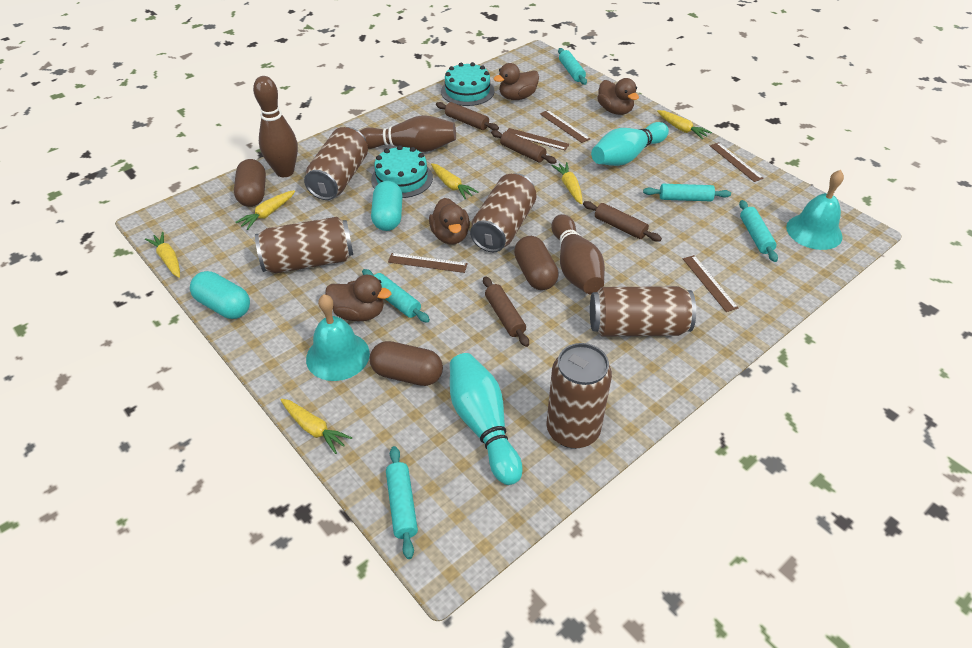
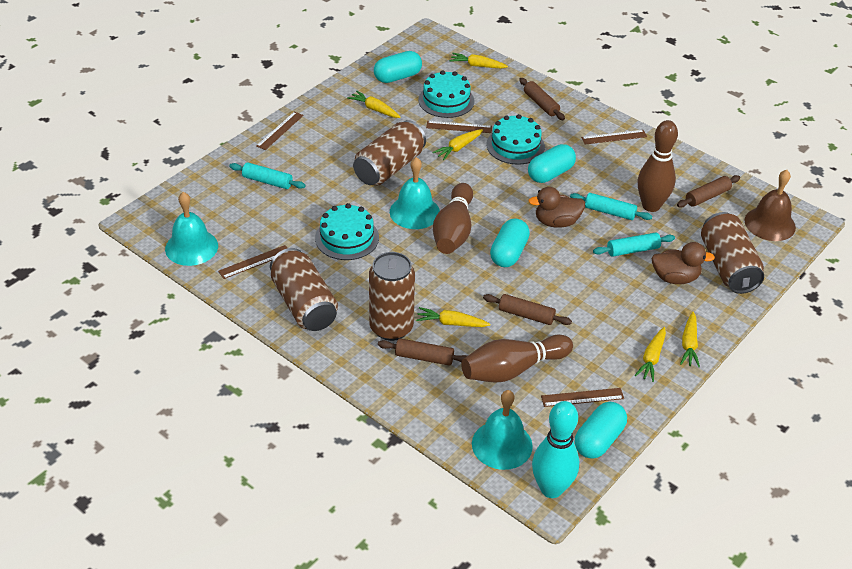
brown bell: none = 0 -> [745,170,796,241] = 1
brown can: [255,217,353,273] [304,127,368,200] [470,173,537,252] [546,343,612,449] [590,286,696,337] = 5 -> [270,248,338,331] [353,120,426,185] [369,252,415,341] [701,212,764,294] = 4
brown capsule: [234,159,266,207] [370,341,443,386] [514,236,559,290] = 3 -> none = 0
brown duck: [325,275,391,322] [429,198,470,245] [493,63,539,100] [597,78,639,115] = 4 -> [528,187,585,228] [652,242,715,284] = 2
turquoise bell: [306,294,370,381] [786,170,844,250] = 2 -> [165,192,218,266] [390,157,440,229] [472,390,533,470] = 3
turquoise bowling pin: [450,353,523,485] [591,122,669,166] = 2 -> [532,401,579,498] = 1
turquoise cake: [371,145,433,198] [441,62,495,106] = 2 -> [315,203,379,260] [418,70,475,118] [486,114,545,165] = 3
turquoise capsule: [190,271,250,319] [371,181,403,231] = 2 -> [374,51,422,83] [490,218,530,267] [528,144,576,183] [575,402,627,459] = 4
turquoise rolling pin: [362,269,430,323] [386,446,418,559] [558,48,587,85] [643,184,731,201] [739,200,778,262] = 5 -> [229,162,306,189] [570,193,652,220] [593,233,675,257] = 3

